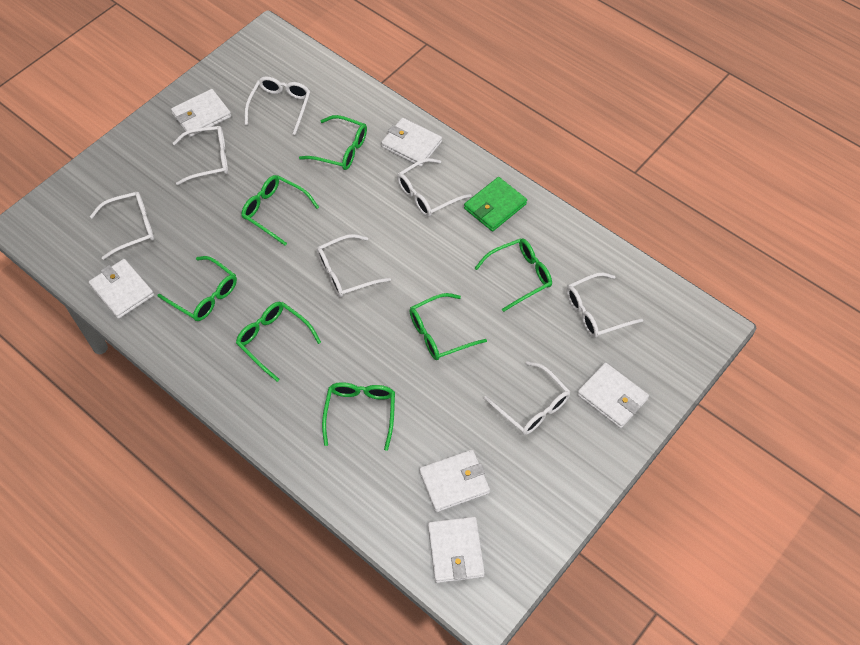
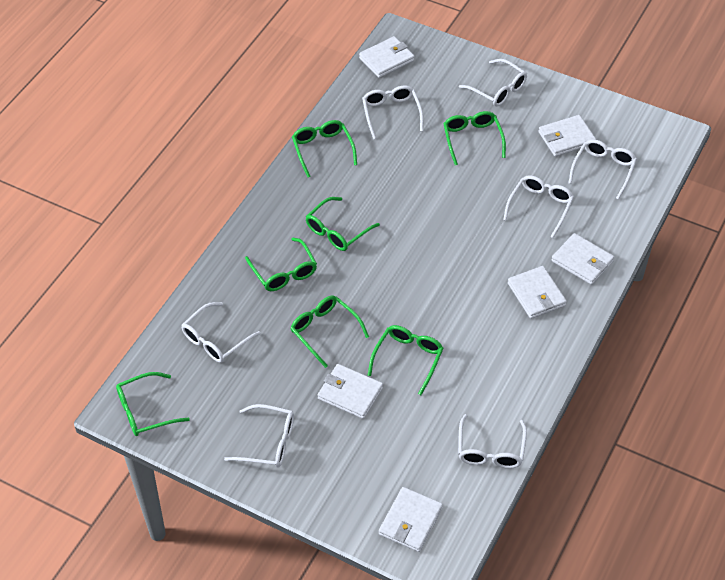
green wallet: [464,177,527,232] = 1 -> none = 0

